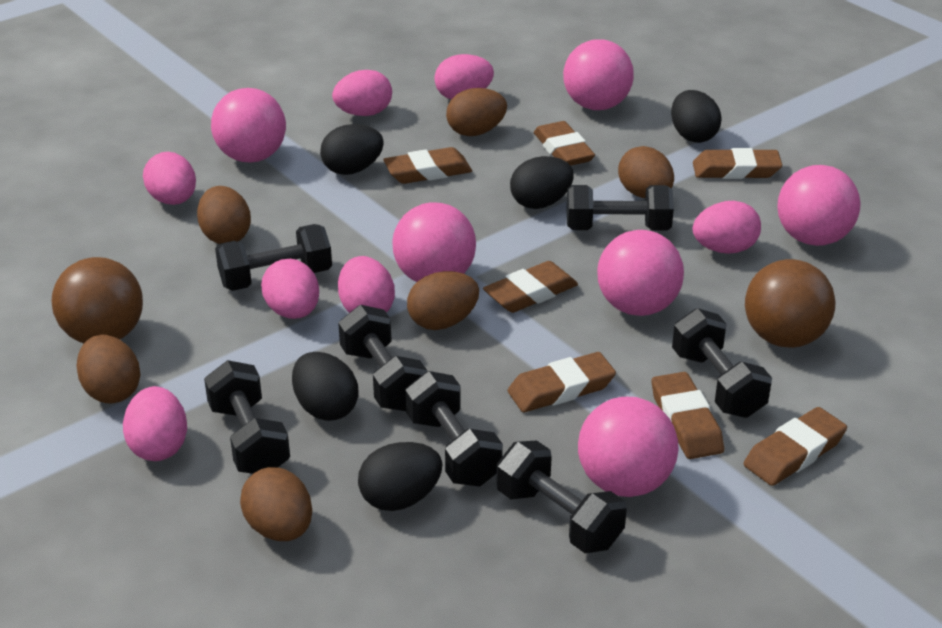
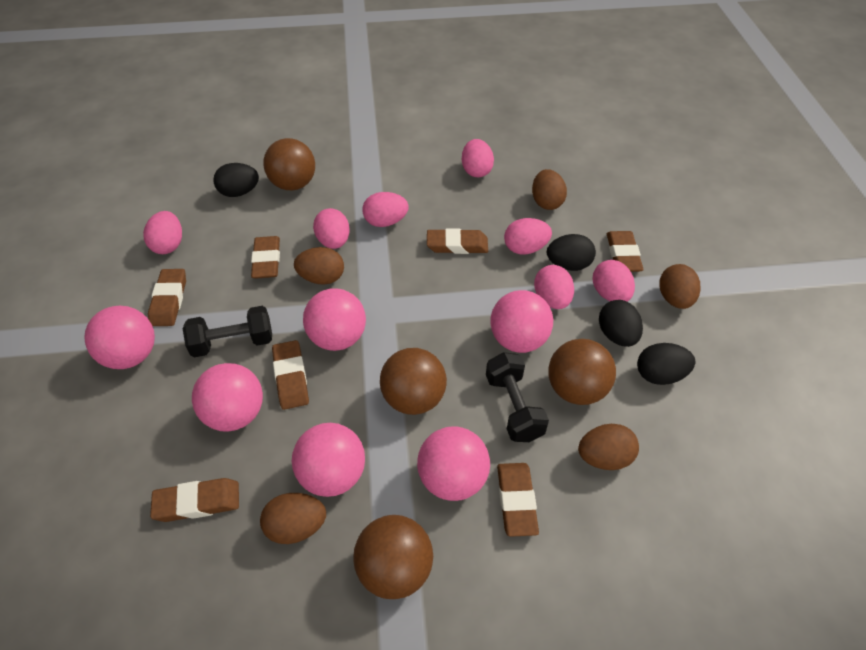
black dumbbell: [204,360,290,474] [215,224,332,291] [338,305,427,411] [405,371,503,486] [497,441,627,553] [566,185,674,231] [672,308,772,418] = 7 -> [183,306,272,357] [486,352,549,442] = 2
black egg: [292,352,358,421] [320,124,384,175] [358,442,442,511] [510,156,574,209] [671,90,722,143] = 5 -> [213,163,259,197] [547,234,596,271] [599,300,643,347] [637,343,696,385] = 4
brown ball: [52,257,143,343] [745,259,835,348] = 2 -> [263,138,315,190] [353,515,433,599] [380,348,447,415] [548,339,616,405] = 4
brown egg: [77,335,140,403] [197,186,251,244] [240,467,312,541] [407,271,479,330] [446,88,507,136] [618,146,674,198] = 6 -> [260,493,326,544] [294,247,344,285] [532,169,567,210] [578,424,639,470] [659,264,700,309] = 5

